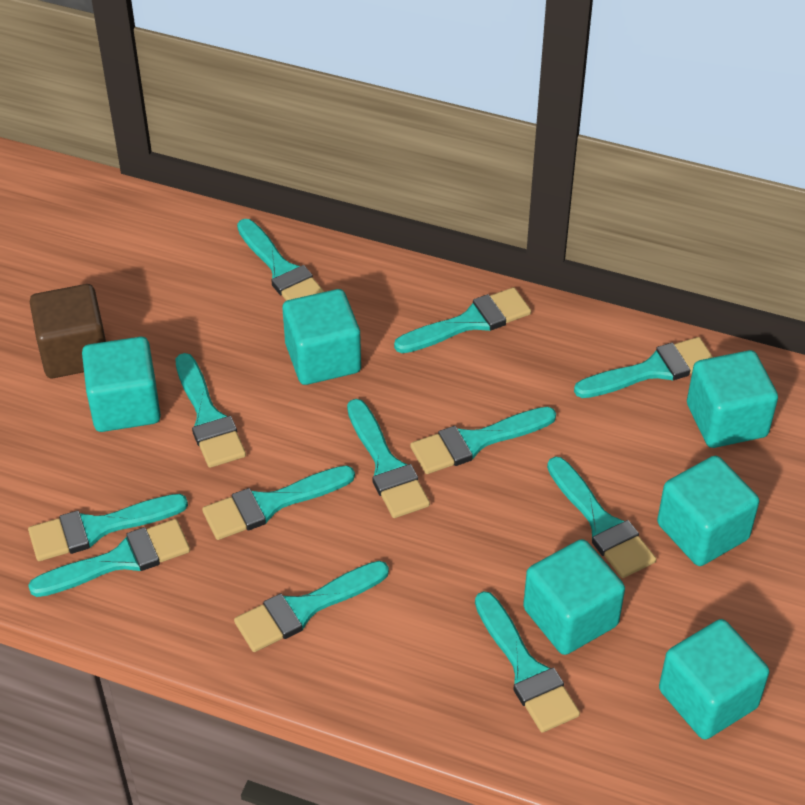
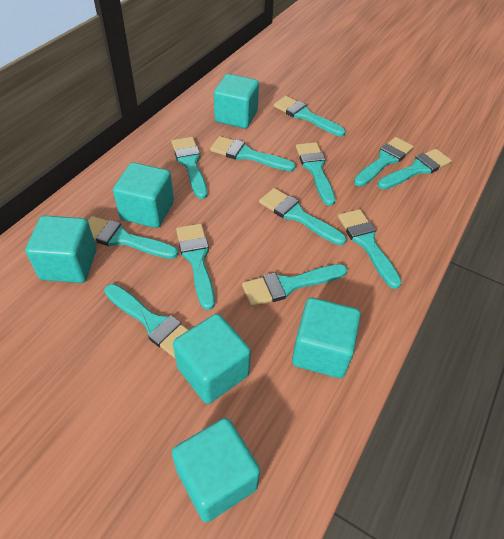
brown cube: [30,284,106,378] = 1 -> none = 0

